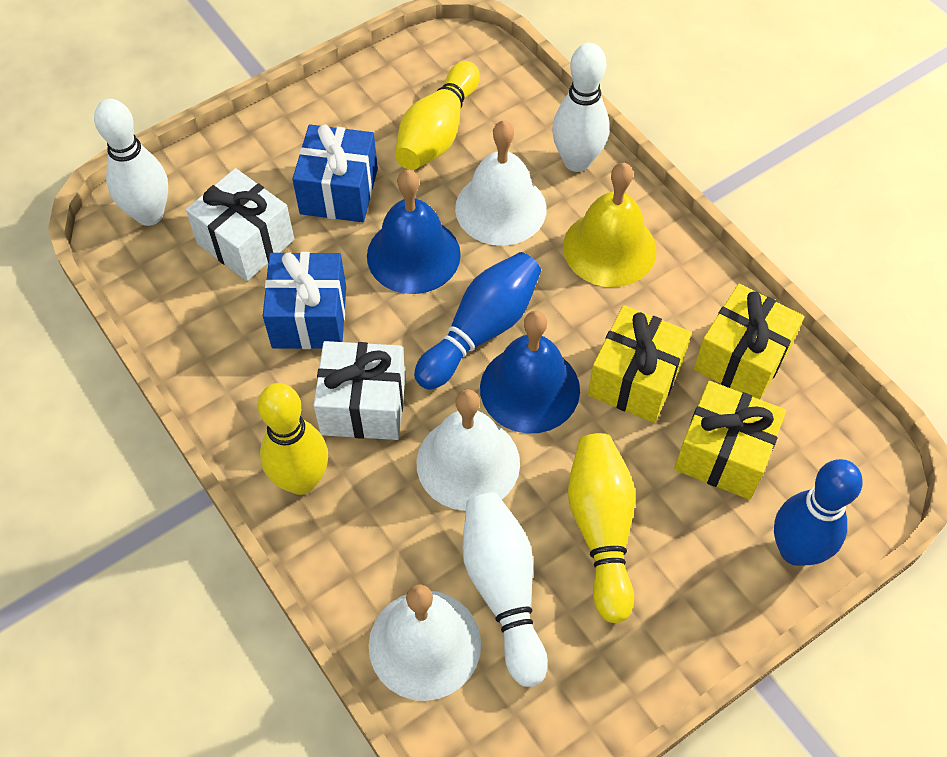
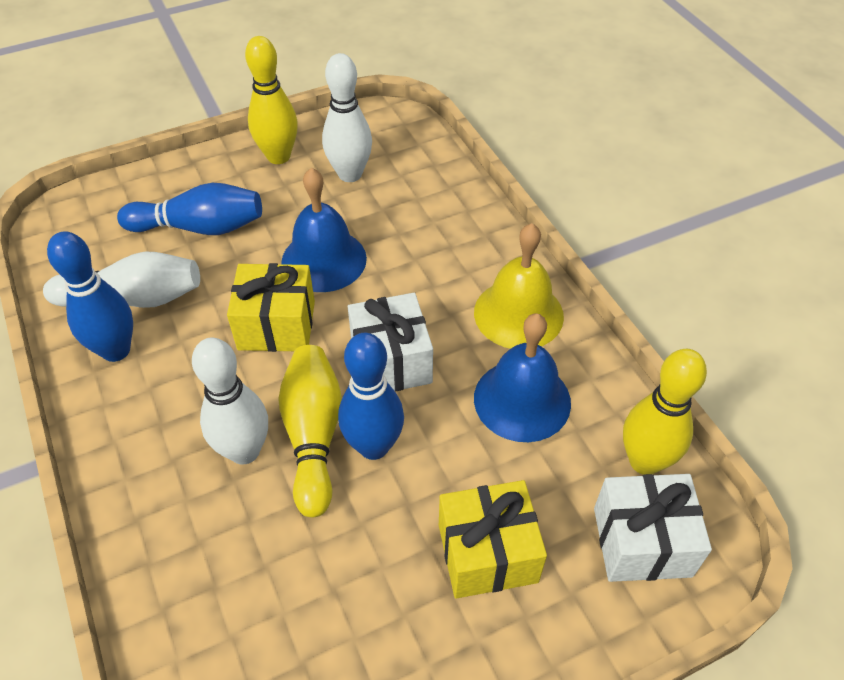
blue bowling pin: [414,252,541,390] [774,459,863,566] = 2 -> [47,231,133,362] [117,183,262,235] [338,333,404,460] = 3
blue gift: [263,252,346,349] [292,124,378,222] = 2 -> none = 0
white bell: [369,585,481,701] [416,389,520,511] [455,121,547,246] = 3 -> none = 0
yellow gift: [588,305,692,423] [674,381,786,500] [694,284,805,399] = 3 -> [227,263,315,352] [439,480,547,599] = 2

